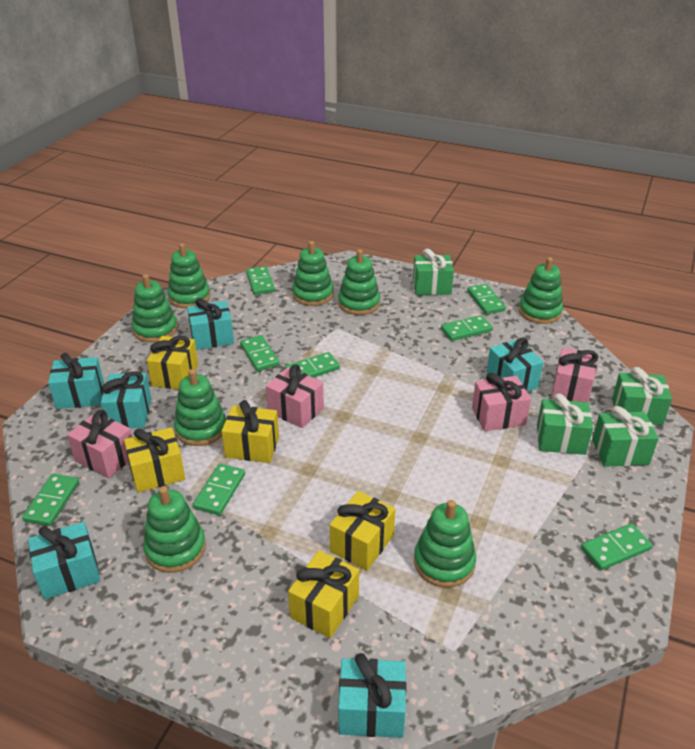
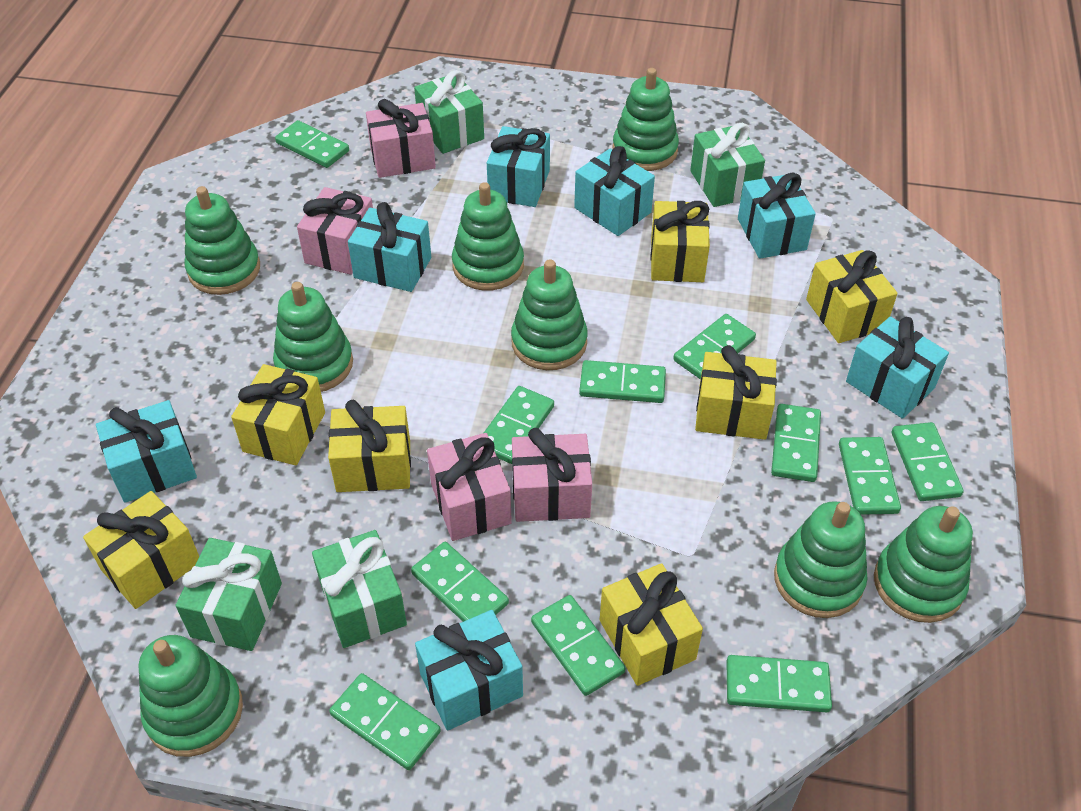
green domino: [22,474,79,526] [193,464,245,515] [240,335,279,371] [246,266,275,295] [285,352,340,378] [441,315,493,341] [467,284,506,314] [581,523,652,570] = 8 -> [275,120,349,168] [329,673,441,770] [411,542,509,622] [484,386,554,464] [531,595,625,696] [579,360,666,403] [673,314,756,380] [726,655,832,712] [771,404,821,482] [839,437,901,515] [892,422,963,501] = 11
turquoise gift: [28,522,100,600] [48,353,104,409] [101,371,151,428] [187,298,234,350] [338,653,407,738] [486,337,543,391] = 6 -> [96,400,197,503] [348,202,431,292] [415,610,523,731] [487,126,550,207] [574,146,655,236] [738,173,816,259] [846,316,949,419] = 7
yellow gift: [124,427,185,493] [147,336,198,389] [222,400,279,463] [288,551,359,638] [330,491,395,570] = 5 -> [83,491,199,609] [231,364,325,465] [328,400,411,492] [600,563,703,686] [650,201,710,282] [695,345,777,440] [806,250,898,343] = 7

